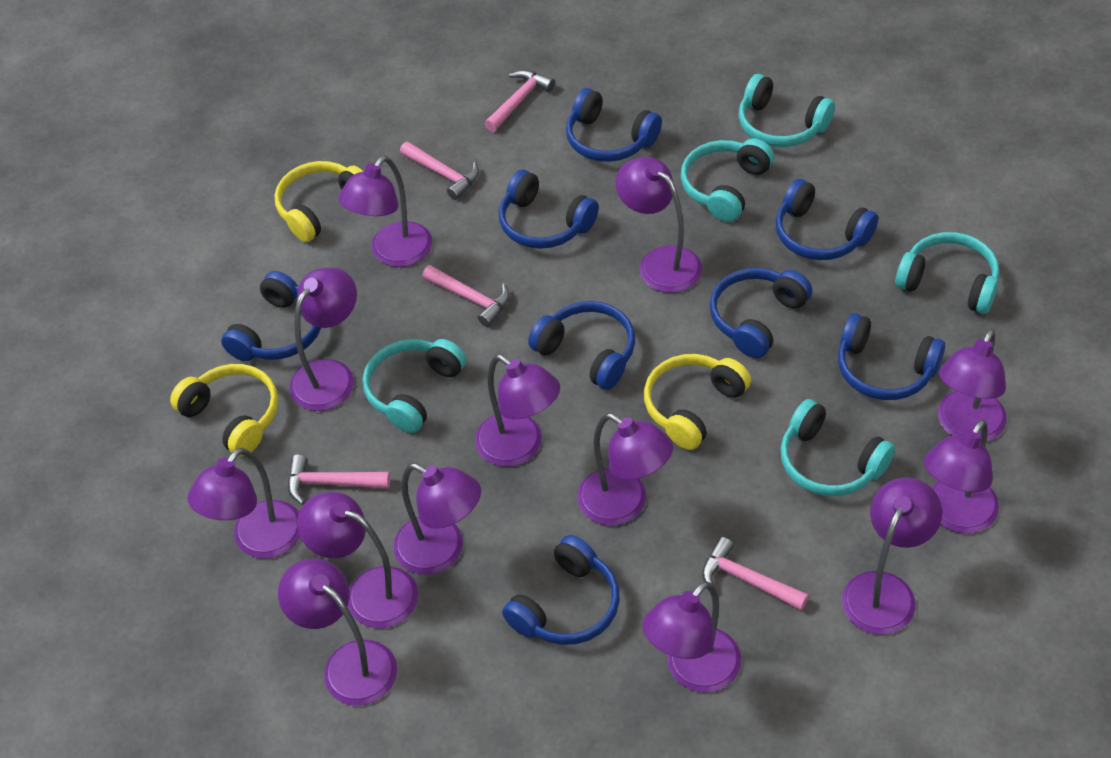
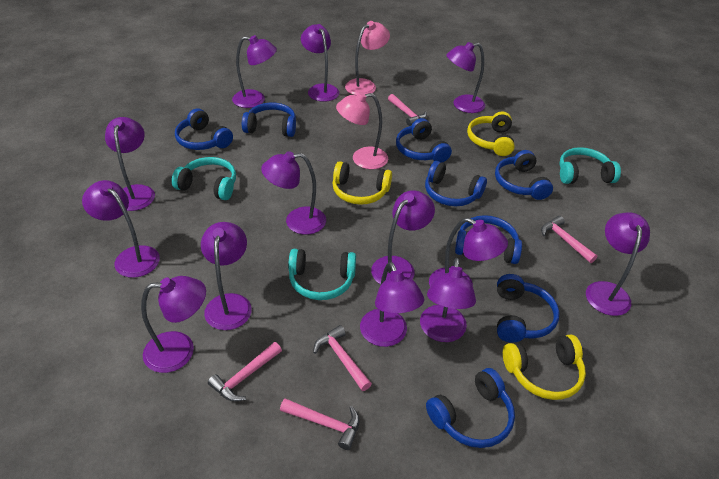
pink lamp: none = 0 -> [336,92,388,169] [345,21,390,95] = 2
turquoise headphones: [363,339,466,433] [681,139,774,222] [739,74,835,147] [780,399,895,496] [895,232,999,314] = 5 -> [172,157,236,200] [288,249,356,300] [559,147,621,184] = 3

